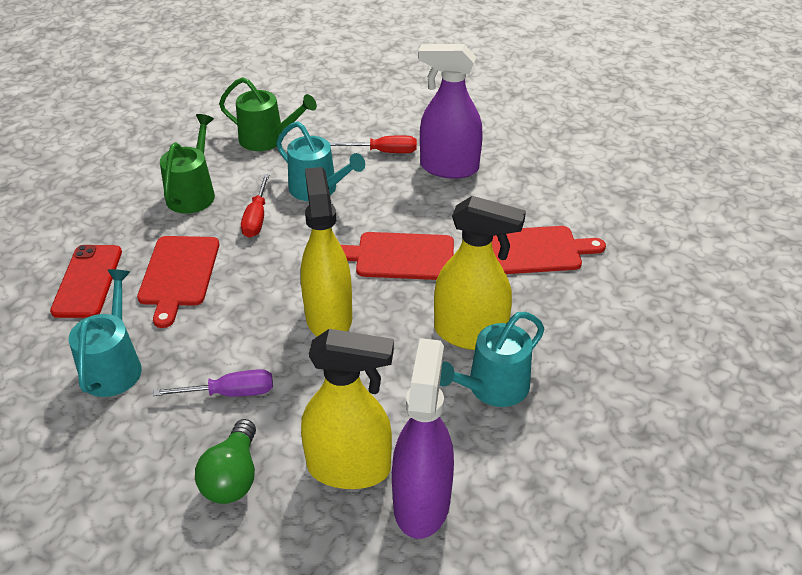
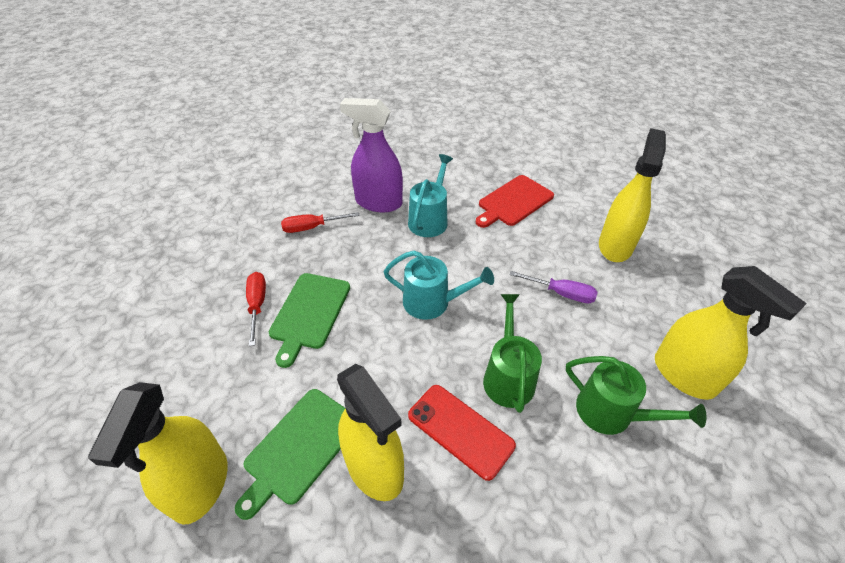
green cutting board: none = 0 -> [235,389,346,520] [269,273,350,368] = 2
green light bulb: [195,419,256,504] = 1 -> none = 0
purple spray bottle: [392,338,454,539] [419,44,483,179] = 2 -> [340,98,403,212] = 1
red cutting board: [137,236,219,328] [341,232,454,280] [492,226,606,274] = 3 -> [476,175,554,228] = 1
turquoise watering can: [69,269,142,397] [276,121,365,201] [440,312,544,407] = 3 -> [384,250,494,320] [408,154,453,237] = 2
yellow spray bottle: [301,167,352,336] [301,329,394,489] [434,196,526,350] = 3 -> [88,382,228,525] [337,364,404,501] [599,128,666,262] [655,266,807,400] = 4

